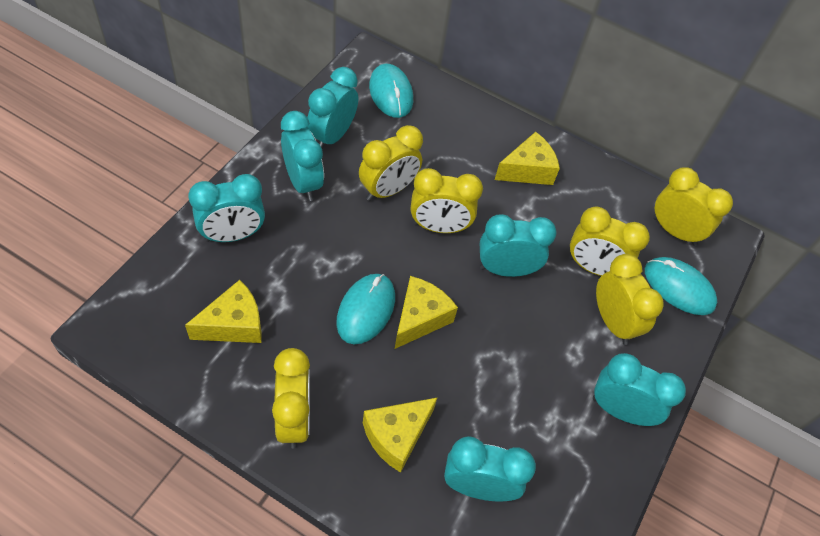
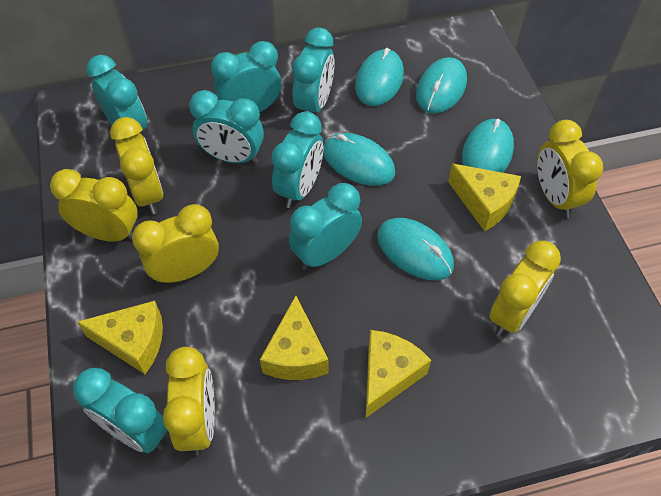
turquoise clock: [189,174,265,242] [281,111,324,201] [307,67,358,149] [444,436,536,501] [480,214,557,277] [593,353,686,426] = 6 -> [73,368,167,453] [86,55,148,132] [189,90,264,164] [211,41,281,112] [271,111,324,208] [289,183,362,270] [292,27,335,113] = 7
turquoise mouse: [336,274,395,344] [369,64,413,118] [645,257,717,315] = 3 -> [323,133,395,186] [355,48,404,106] [377,218,454,281] [416,57,467,114] [462,119,514,173] = 5

